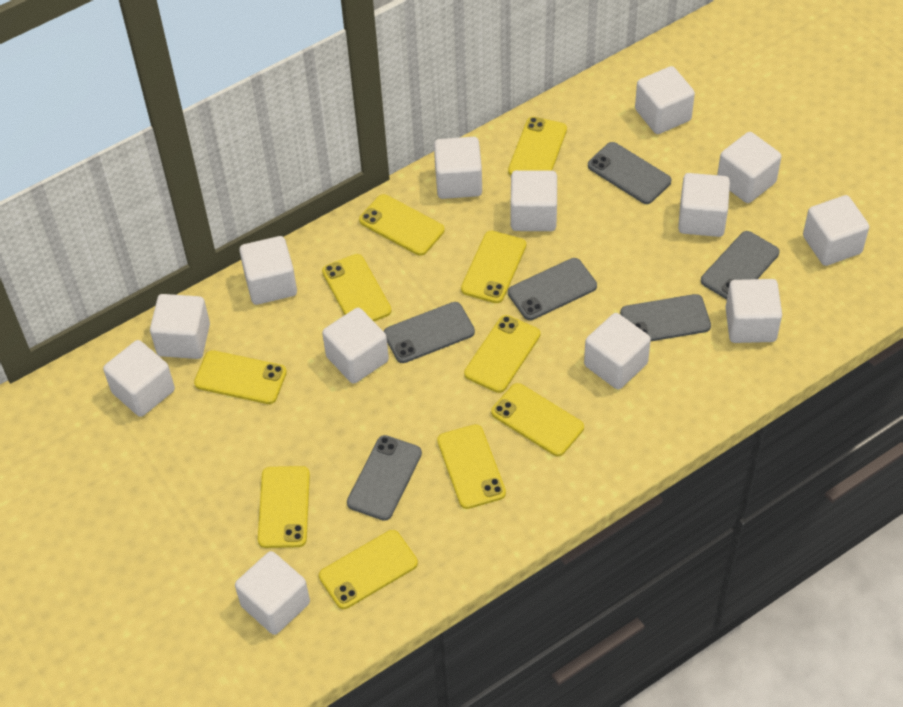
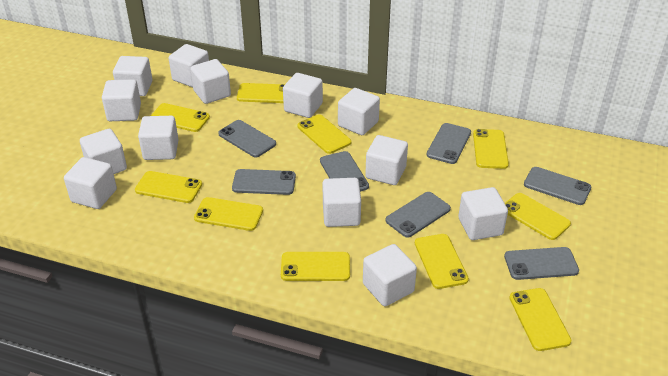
grey phone: [347,435,422,521] [384,302,475,363] [508,258,597,320] [588,142,671,204] [620,294,711,341] [701,231,779,300] = 6 -> [218,120,276,157] [232,169,296,195] [320,151,369,192] [385,192,451,238] [426,123,471,164] [504,247,579,280] [524,167,591,205] = 7

